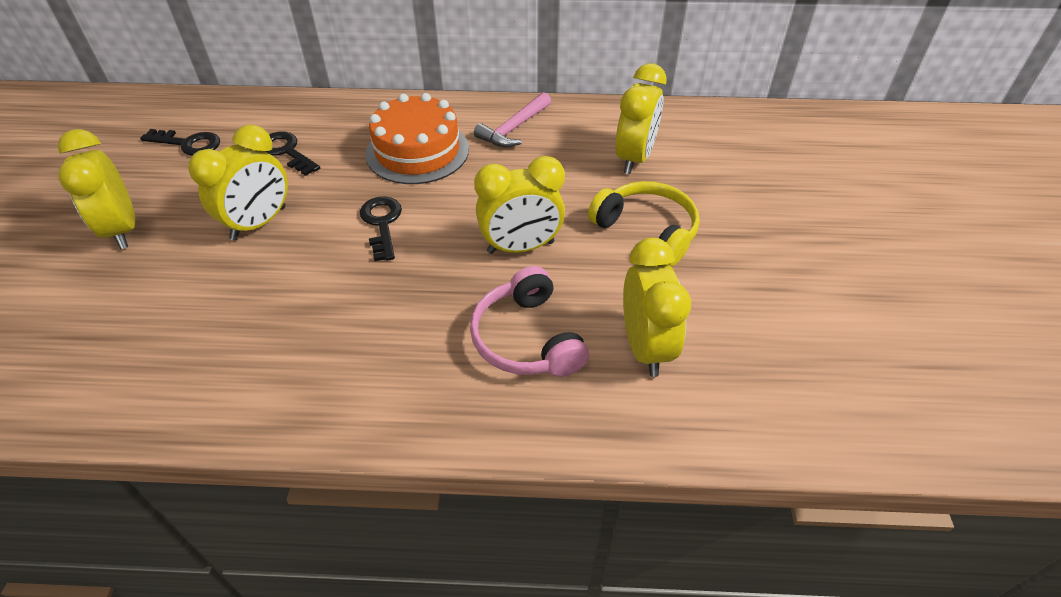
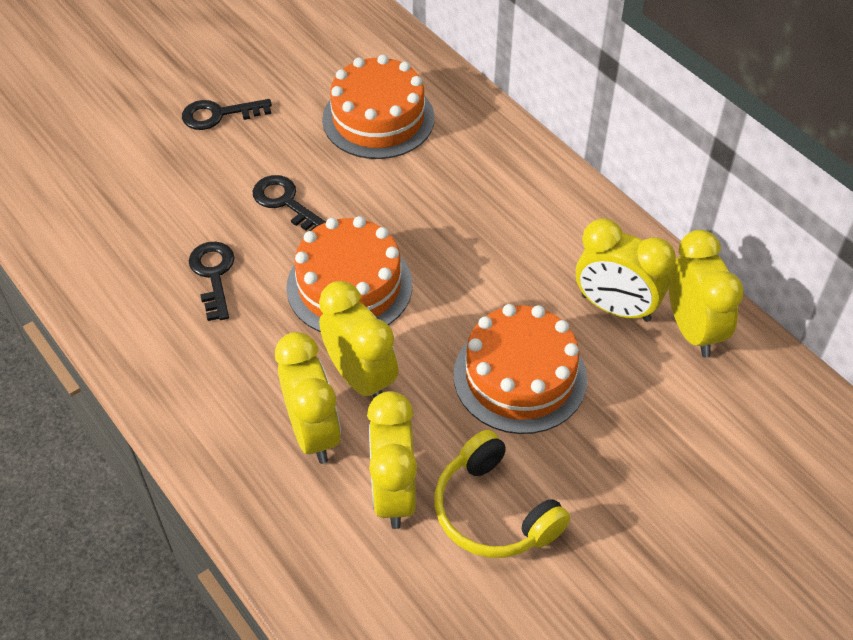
orange cake: [366,93,469,184] = 1 -> [286,216,412,332] [322,55,434,159] [453,304,587,434] = 3
pink hammer: [474,92,551,147] = 1 -> none = 0
pink headphones: [470,266,589,377] = 1 -> none = 0

